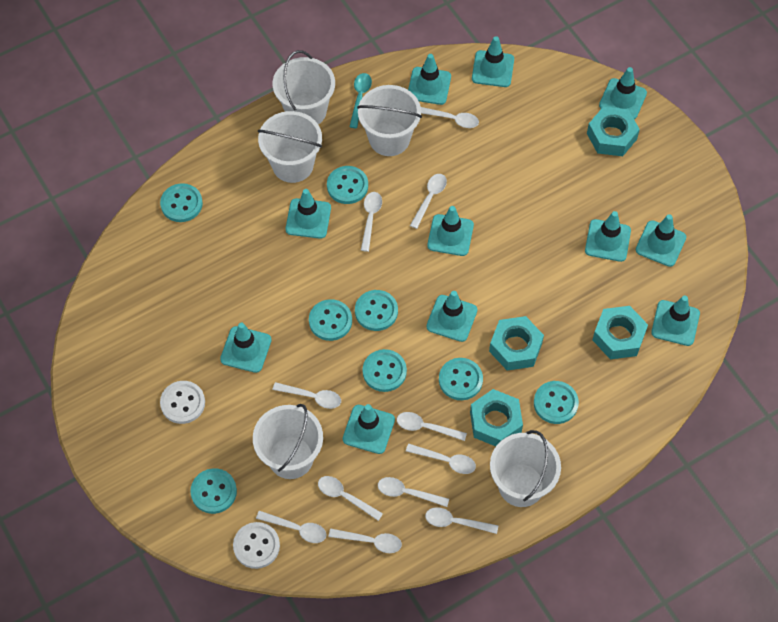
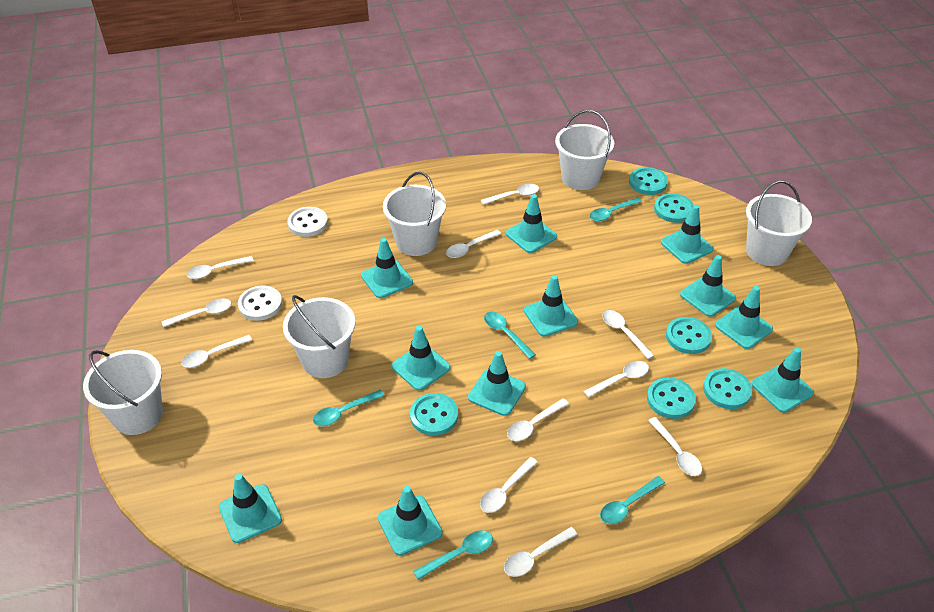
turquoise button: [160,183,203,222] [190,468,237,514] [309,299,352,341] [327,166,368,204] [355,290,398,331] [363,349,407,392] [439,358,483,400] [534,381,579,424] = 8 -> [410,393,458,436] [629,167,668,195] [647,377,696,419] [654,193,693,223] [666,317,712,354] [703,368,752,409] = 6
turquoise nut: [470,389,523,446] [489,316,544,371] [587,107,640,156] [592,306,648,359] = 4 -> none = 0
turquoise spoon: [349,73,372,128] = 1 -> [313,390,384,426] [413,531,493,580] [484,312,536,359] [590,197,642,221] [600,476,665,524] = 5

